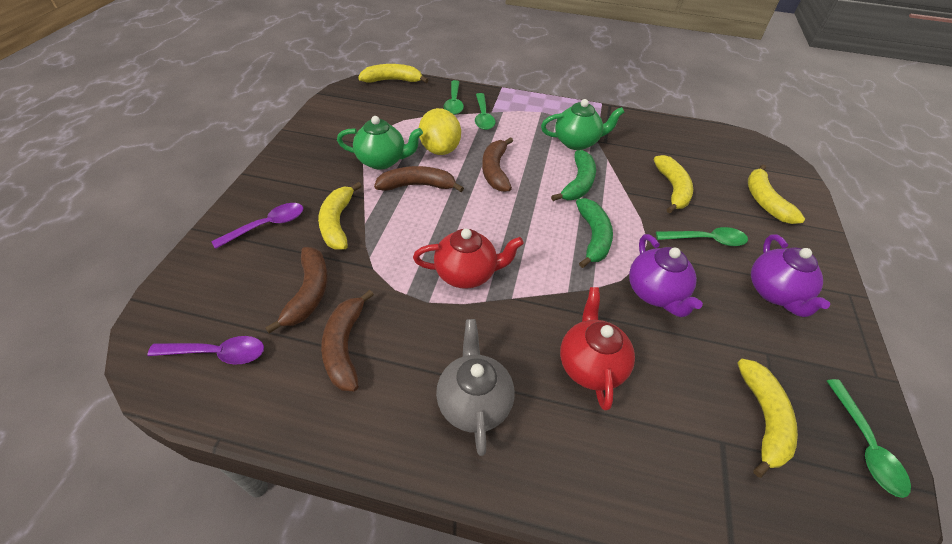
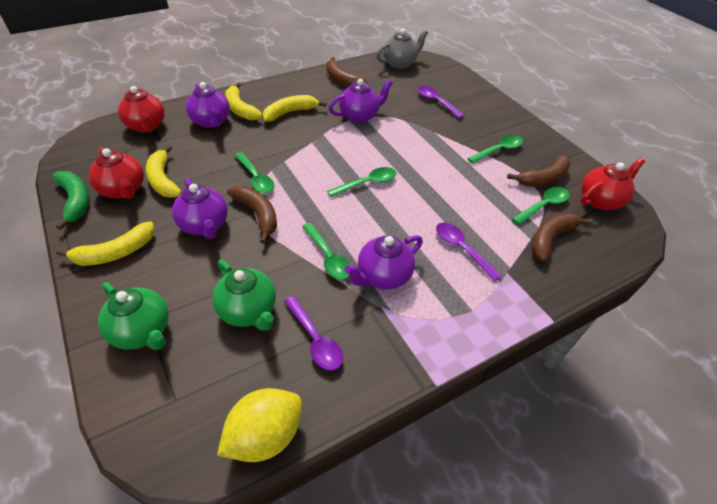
green banana: [551,150,596,201] [576,198,613,268] = 2 -> [52,171,89,230] = 1
green spoon: [444,80,464,115] [475,93,495,130] [656,227,748,246] [827,379,911,498] = 4 -> [235,152,274,193] [302,223,350,280] [327,167,396,197] [467,135,523,164] [512,187,570,225] = 5
purple spoon: [147,336,264,365] [211,203,304,249] = 2 -> [284,296,343,371] [418,86,465,119] [436,223,502,281] = 3
purple teapot: [629,234,703,317] [751,234,830,317] = 2 -> [172,178,228,239] [186,82,230,128] [328,79,393,123] [344,235,423,290] = 4
red teapot: [413,229,524,289] [560,287,635,411] = 2 -> [89,147,144,199] [118,86,165,133] [580,158,645,210] = 3
yellow banana: [318,182,362,250] [358,64,428,83] [654,155,693,213] [737,359,798,478] [748,164,805,224] = 5 -> [56,221,155,266] [146,145,182,198] [225,82,262,121] [263,95,327,122] = 4

